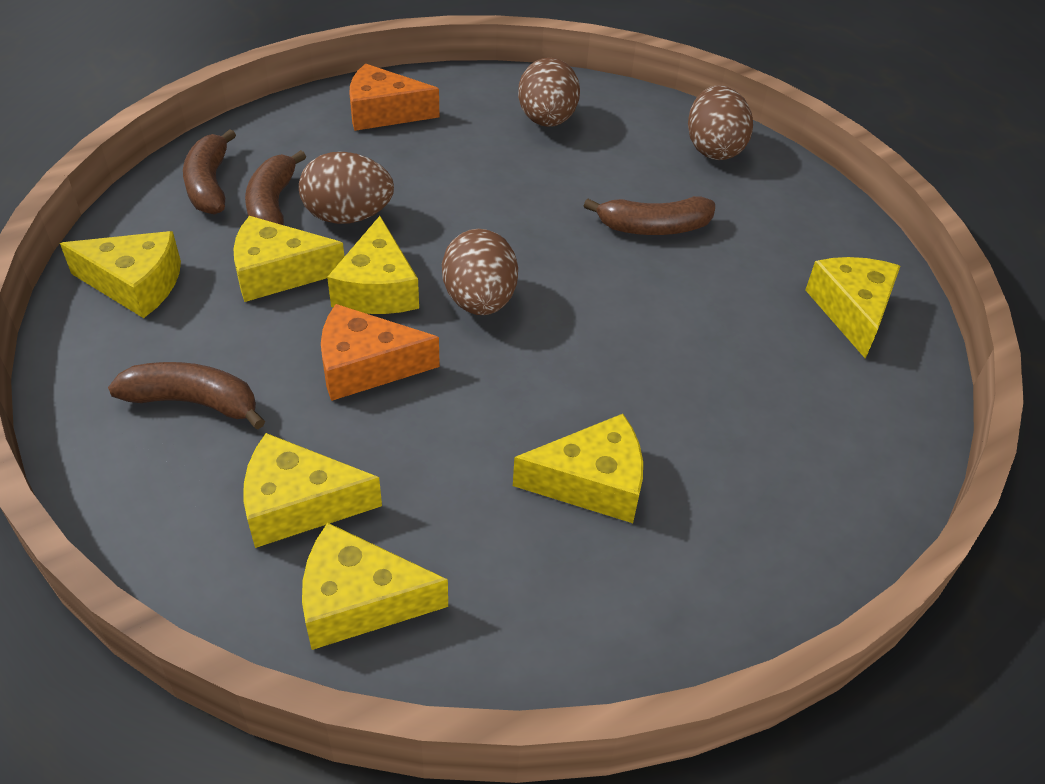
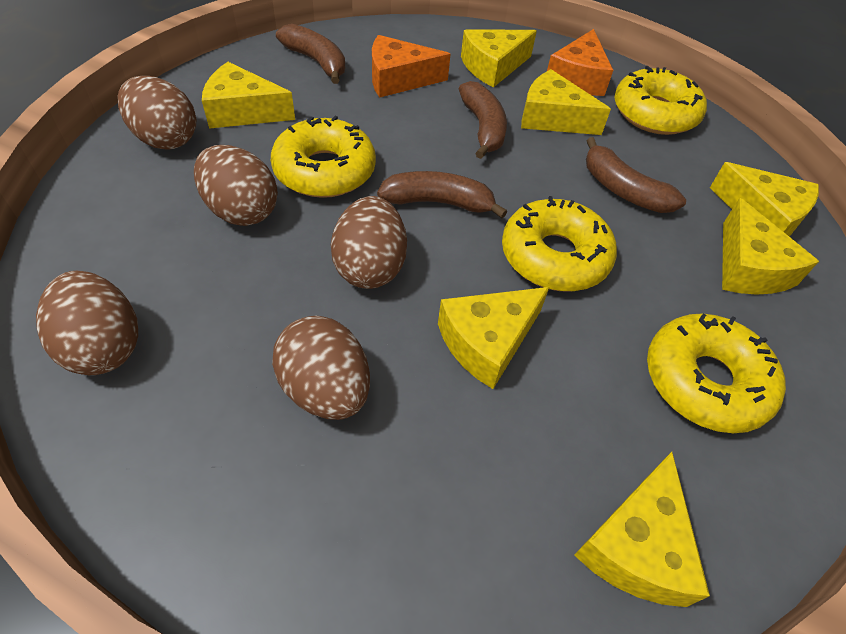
brown egg: [299,152,394,224] [442,229,518,315] [518,58,580,127] [688,85,753,160] = 4 -> [36,271,138,375] [118,76,197,150] [194,145,278,226] [272,316,370,420] [331,196,407,289] = 5
yellow donut: none = 0 -> [271,116,376,198] [502,196,617,291] [614,66,707,135] [647,313,786,433] = 4

